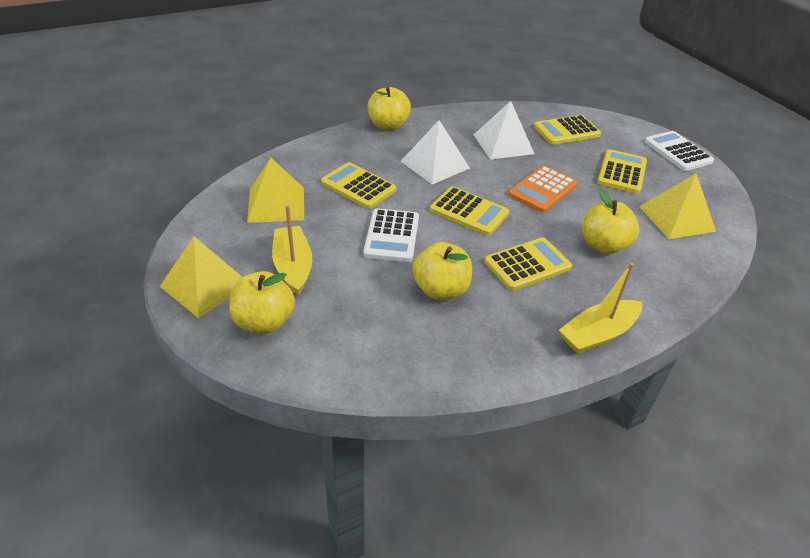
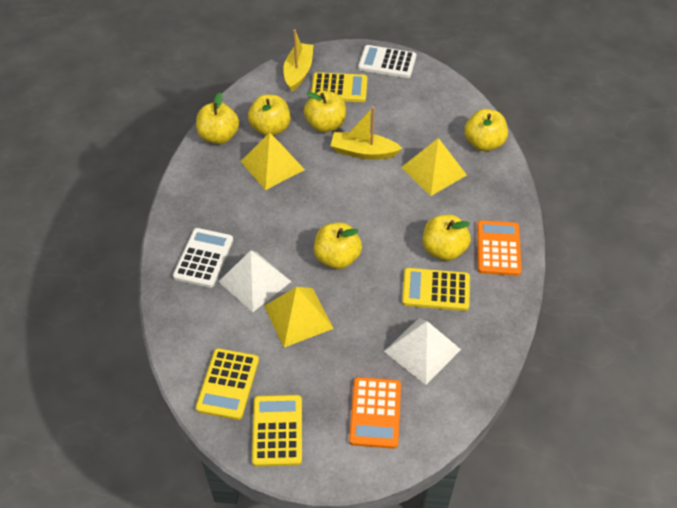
orange calculator: [508,166,578,213] = 1 -> [349,377,401,449] [477,220,522,276] = 2
yellow apple: [229,271,295,334] [367,86,411,131] [413,242,472,300] [583,190,639,254] = 4 -> [196,93,239,144] [248,94,290,136] [304,90,346,132] [314,222,362,269] [423,215,471,261] [464,109,508,151] = 6
yellow calculator: [321,162,397,209] [430,187,509,236] [485,237,572,291] [534,115,601,145] [597,149,647,194] = 5 -> [196,348,259,420] [252,395,302,467] [311,72,368,102] [402,268,470,311] = 4

